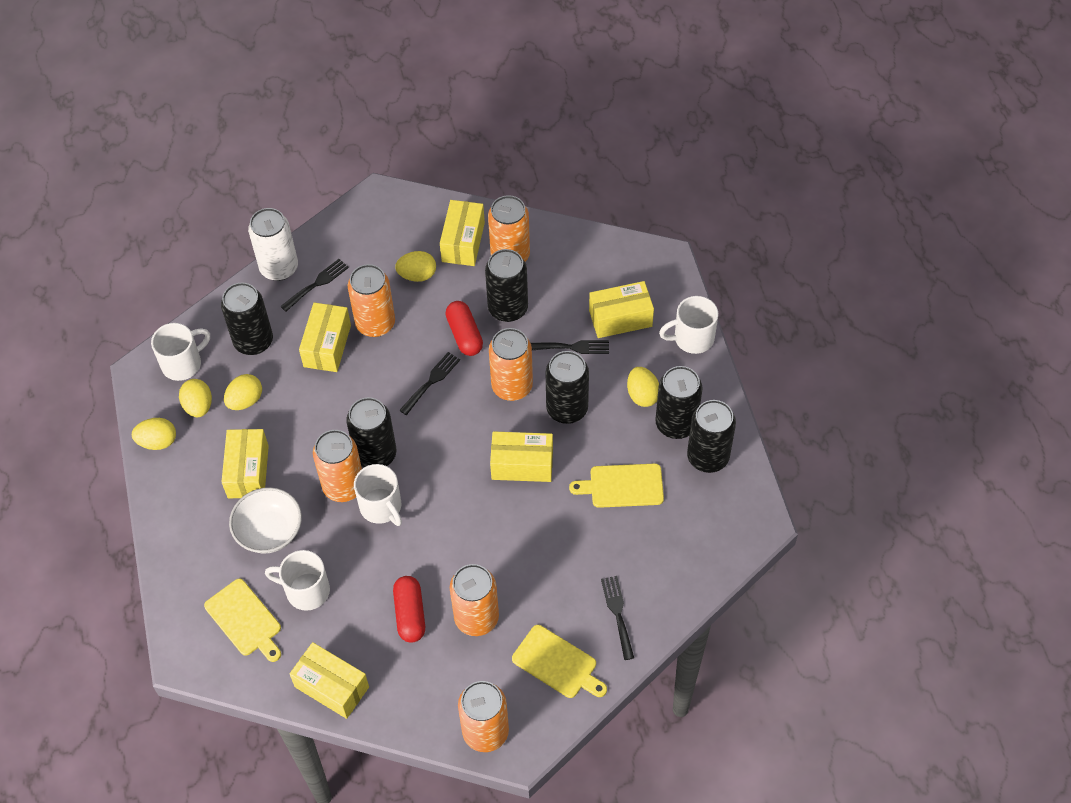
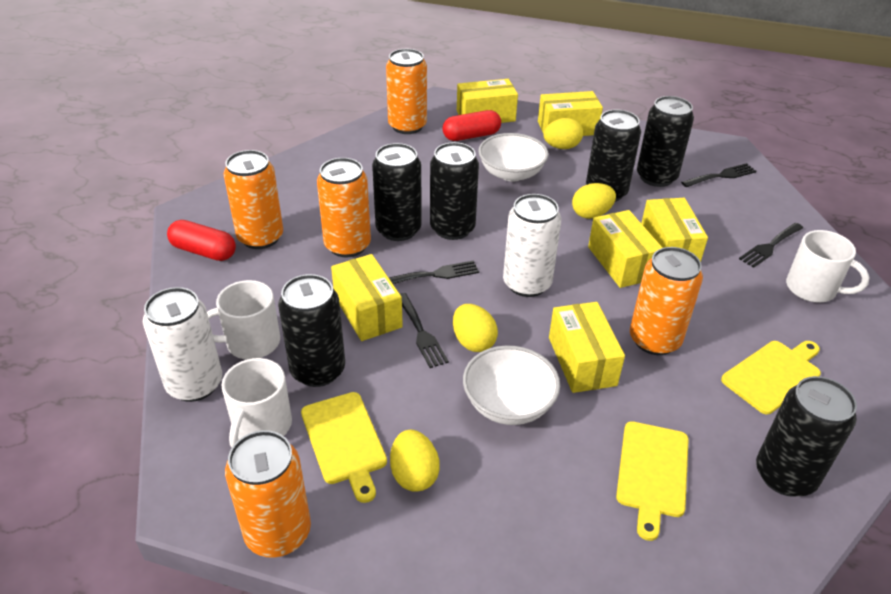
orange can: [313,430,362,502] [348,264,395,337] [450,564,499,636] [458,681,509,752] [488,195,530,262] [489,328,533,401] = 6 -> [223,150,283,249] [225,430,311,558] [317,158,371,258] [386,49,427,134] [630,247,703,355] = 5
white bowl: [229,487,302,553] = 1 -> [463,345,560,425] [478,133,548,182] = 2
white can: [248,208,298,281] = 1 -> [143,287,222,402] [503,194,561,297] = 2
white mug: [151,323,210,381] [265,550,330,611] [354,464,402,526] [659,296,718,354] = 4 -> [207,280,280,359] [222,358,292,448] [786,230,870,303] = 3
yellow egg: [132,418,176,450] [179,379,212,417] [224,374,262,410] [395,251,436,282] [627,367,659,407] = 5 -> [390,430,440,492] [453,304,498,352] [543,118,583,149] [572,183,616,219] = 4

